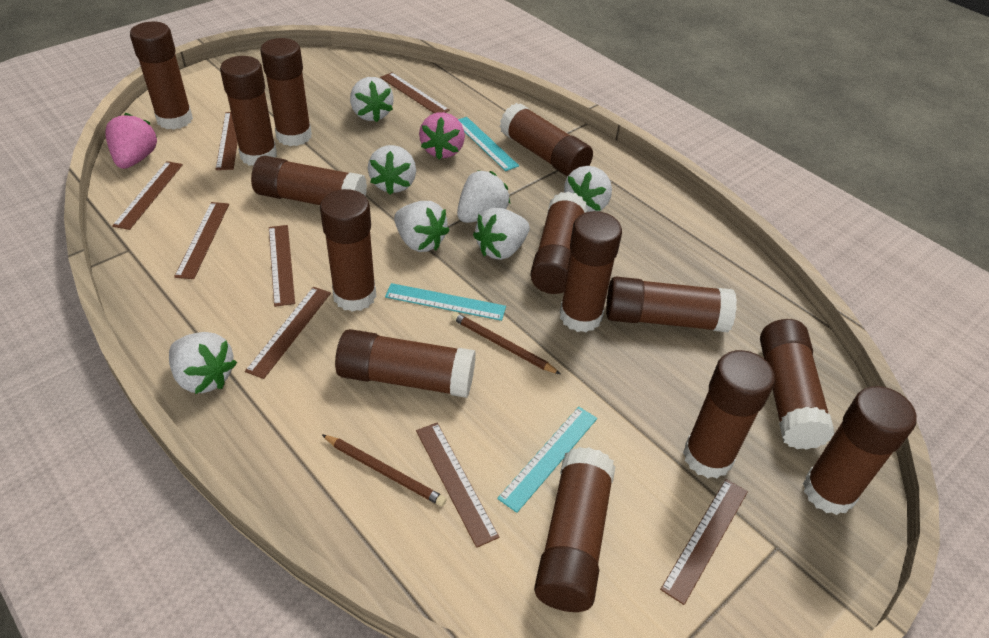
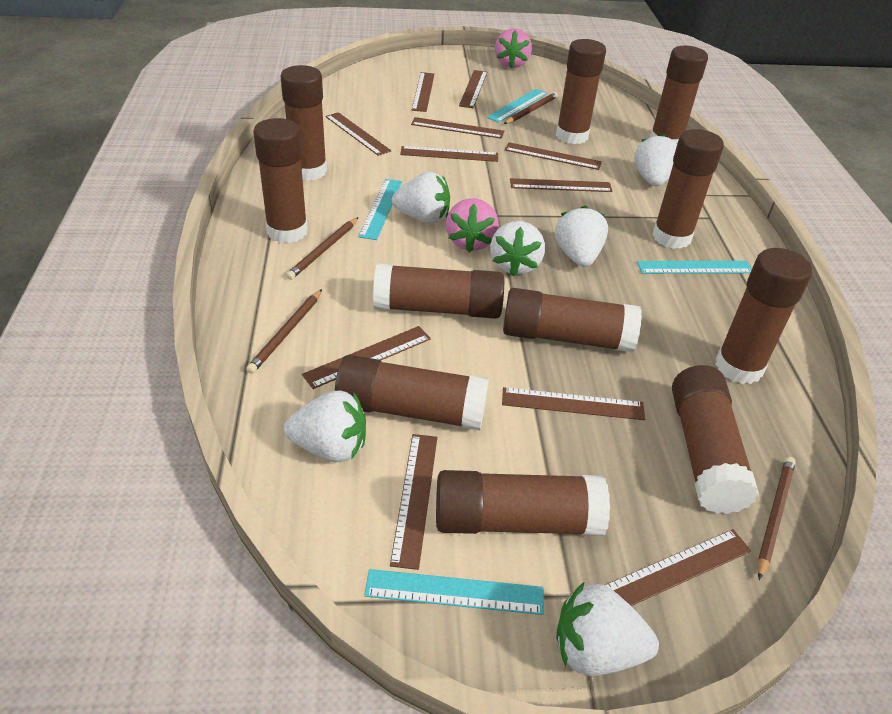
brown glue stick: [130,22,193,130] [220,56,277,166] [251,156,367,205] [260,38,312,146] [320,189,376,312] [335,329,476,398] [500,103,593,177] [530,191,588,294] [534,447,615,612] [560,211,622,332] [606,277,737,332] [683,350,775,479] [760,319,835,450] [803,386,916,515] = 14 -> [253,118,308,243] [280,65,327,181] [335,355,489,431] [373,263,504,319] [436,470,610,536] [503,288,642,353] [556,39,606,144] [650,46,708,143] [652,129,724,249] [672,365,759,514] [715,248,813,384] = 11
brown pencil: [322,434,447,506] [451,312,560,374] = 2 -> [246,289,322,374] [286,217,358,280] [504,92,558,124] [758,457,796,580] = 4
brown ruler: [112,161,183,230] [174,202,229,279] [216,112,238,170] [245,287,331,379] [269,225,295,307] [380,72,450,113] [416,423,499,548] [660,479,748,605] = 8 -> [302,326,431,389] [325,112,391,156] [390,434,438,570] [400,146,498,162] [411,117,504,139] [412,72,434,112] [459,70,487,108] [502,387,645,420] [505,142,602,170] [510,178,613,192] [605,529,751,606] = 11
turquoise ruler: [385,283,506,321] [458,117,519,171] [497,407,597,513] = 3 -> [358,179,402,240] [364,569,544,615] [487,89,547,123] [637,261,752,274] = 4
white strawberry: [169,332,237,394] [350,77,394,122] [368,145,416,195] [394,201,450,252] [457,170,510,223] [473,208,530,260] [564,166,612,212] = 7 -> [284,391,366,462] [392,172,450,224] [490,221,545,276] [555,205,608,267] [556,581,659,676] [634,134,677,186] = 6

